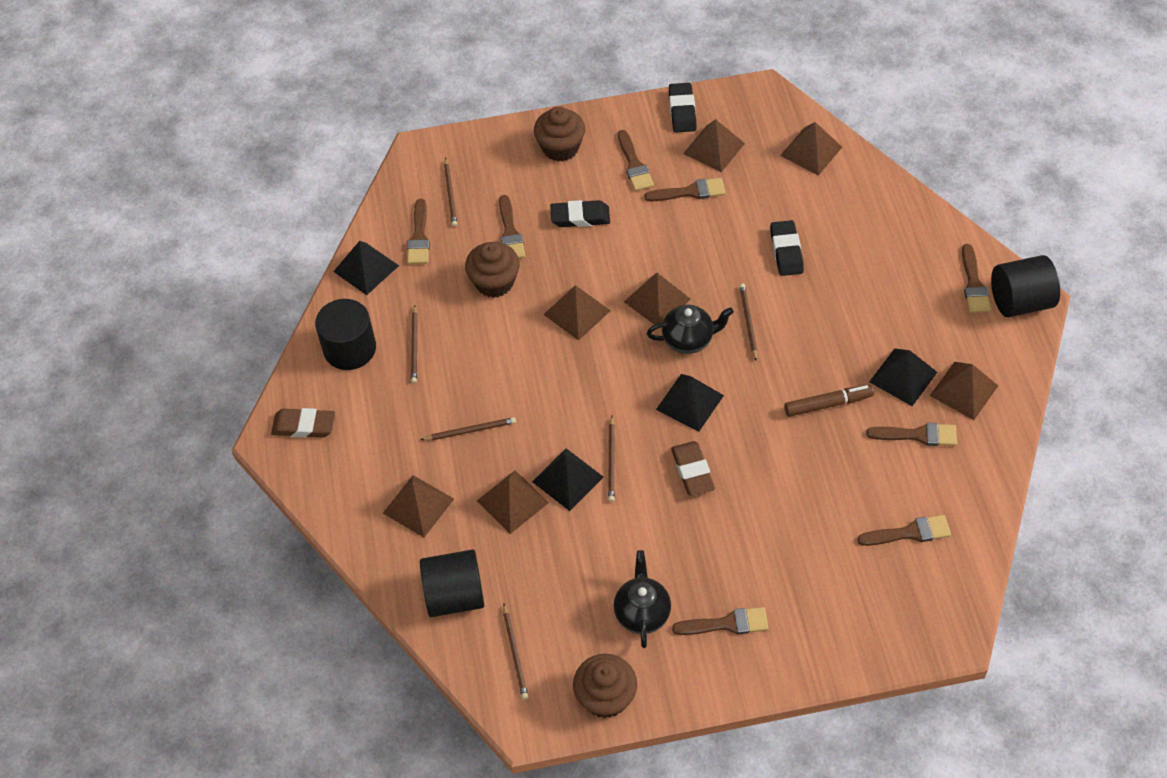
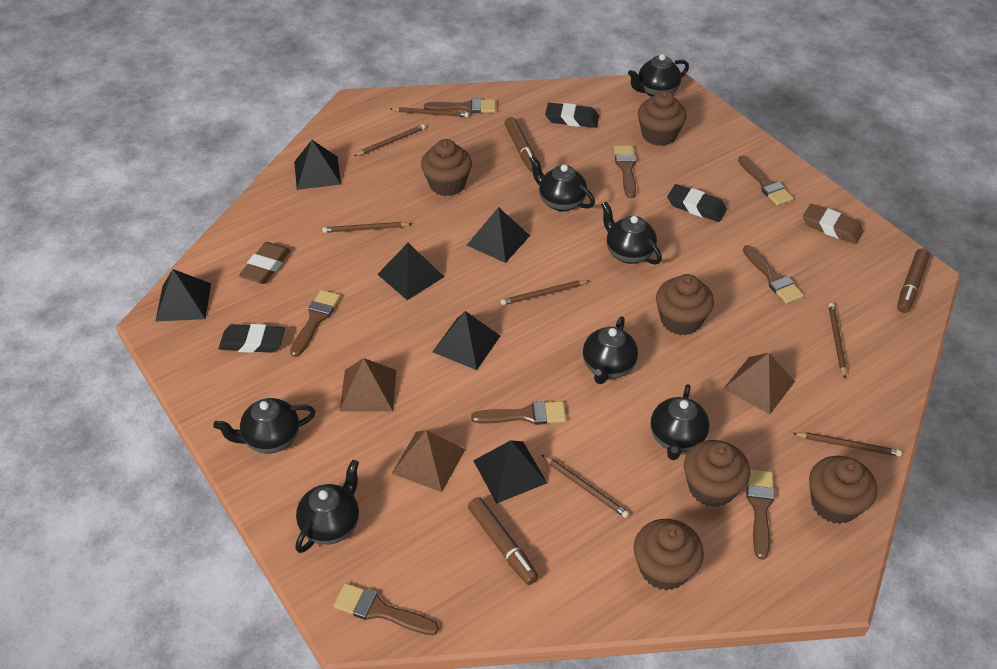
black cylinder: [315,299,376,370] [420,549,484,617] [991,255,1060,317] = 3 -> none = 0
black pyramid: [333,241,399,295] [532,448,604,511] [656,374,724,432] [869,348,937,406] = 4 -> [156,269,211,321] [294,140,341,190] [377,243,444,300] [432,311,500,370] [467,207,530,263] [473,440,547,504] = 6
black teapot: [614,550,671,648] [647,305,734,354] = 2 -> [213,398,315,453] [295,460,359,553] [529,155,595,212] [583,317,638,384] [601,202,662,265] [628,54,689,97] [650,384,710,460] = 7
brown cupcake: [465,242,520,298] [534,107,585,161] [573,654,637,718] = 3 -> [421,139,472,196] [633,519,704,590] [638,91,687,146] [656,274,714,335] [684,440,750,507] [809,456,877,524] = 6
brown marker: [784,385,874,417] = 1 -> [468,497,538,585] [505,117,535,172] [897,249,930,313] = 3
brown pencil: [411,305,418,383] [420,417,516,440] [444,158,457,227] [503,604,528,700] [608,416,615,502] [740,284,757,361] = 6 -> [322,222,411,233] [354,124,425,156] [391,107,469,117] [501,280,589,305] [542,455,629,518] [793,432,902,457] [828,303,847,378] = 7
brown pyramid: [383,475,454,537] [477,470,549,534] [543,285,611,341] [624,273,691,325] [683,119,745,172] [780,122,842,176] [930,362,998,420] = 7 -> [340,358,397,412] [391,430,465,492] [723,353,795,414] = 3

